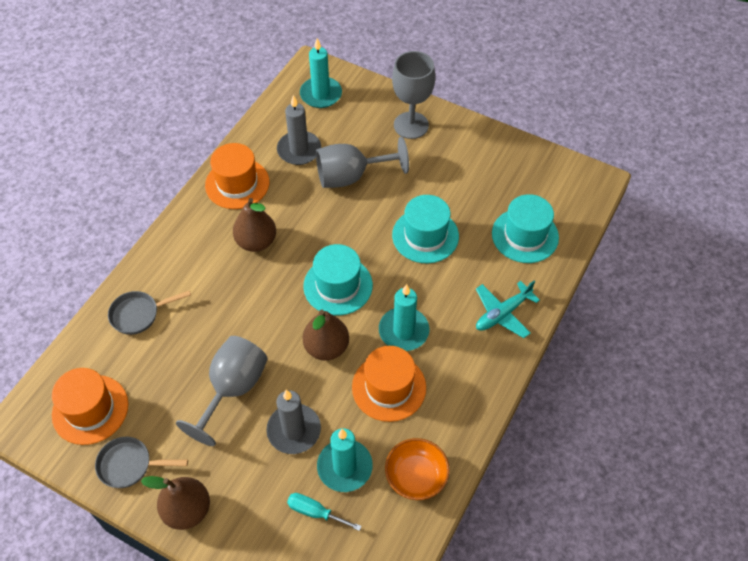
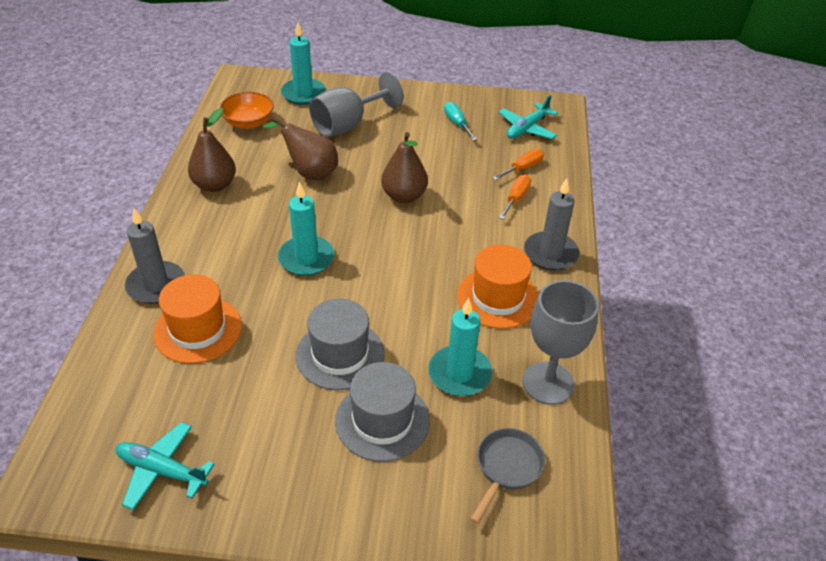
grey goblet: [176,336,268,446] [316,137,409,188] [392,51,435,139] = 3 -> [309,72,403,137] [522,280,599,405] = 2
grey hat: none = 0 -> [296,299,384,390] [335,362,430,462] = 2
grey pan: [95,437,188,488] [108,290,191,335] = 2 -> [470,428,545,524] = 1
orange hat: [52,368,128,445] [205,143,269,209] [352,346,426,422] = 3 -> [153,274,242,364] [457,245,538,329] = 2
orange screwdriver: none = 0 -> [493,149,544,180] [499,174,531,219] = 2
turquoise hat: [303,244,373,315] [392,195,459,263] [492,194,559,263] = 3 -> none = 0
turquoise plane: [476,281,540,338] = 1 -> [116,422,215,510] [499,95,558,139] = 2

